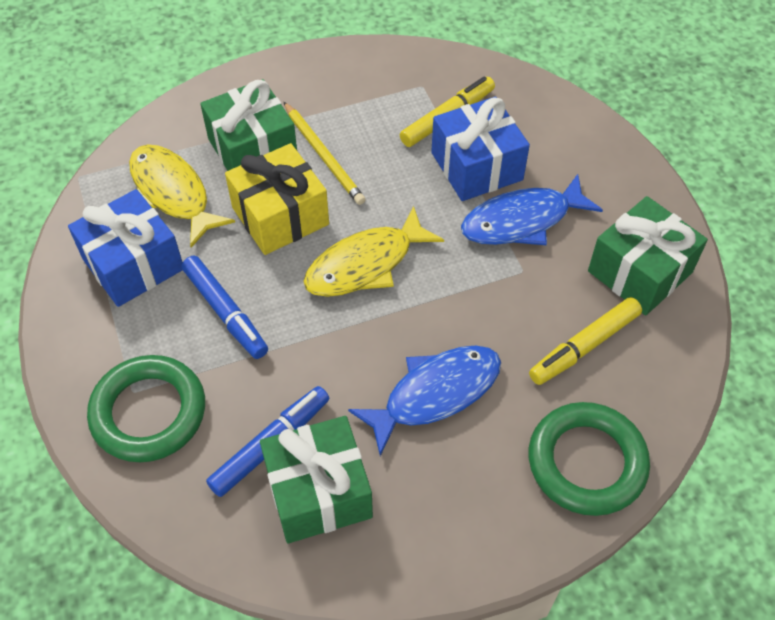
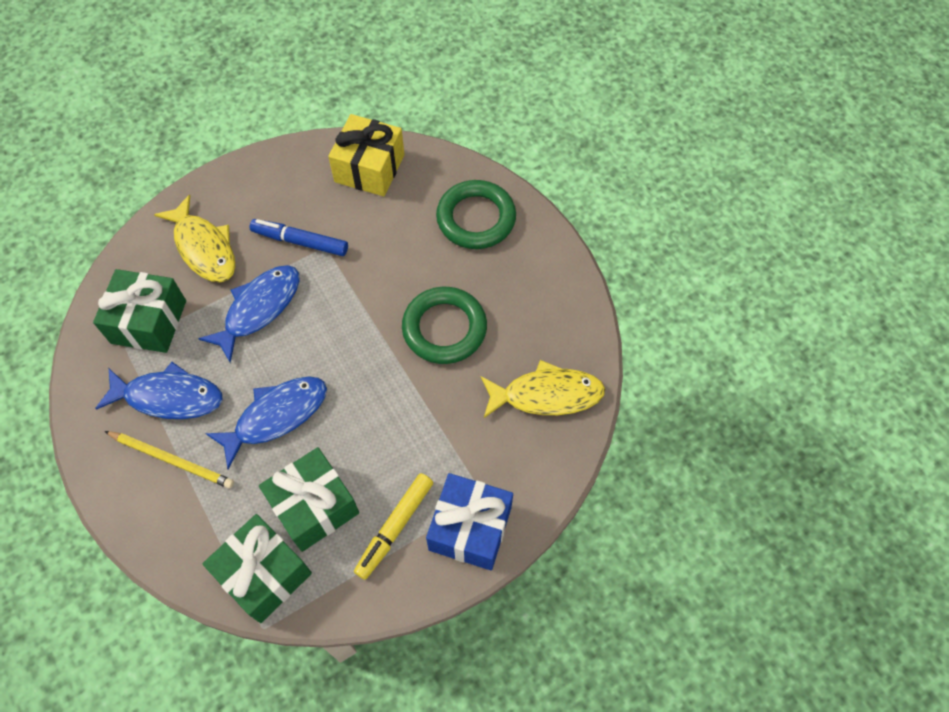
blue fish: [348,346,501,456] [461,174,603,245] = 2 -> [95,362,223,419] [198,265,300,363] [205,376,327,470] = 3
blue gift: [68,189,183,307] [431,97,530,201] = 2 -> [426,473,513,570] = 1
blue marker: [182,255,268,359] [206,386,329,497] = 2 -> [250,219,348,256] = 1
yellow marker: [400,76,495,147] [529,297,642,385] = 2 -> [354,473,433,580] = 1

